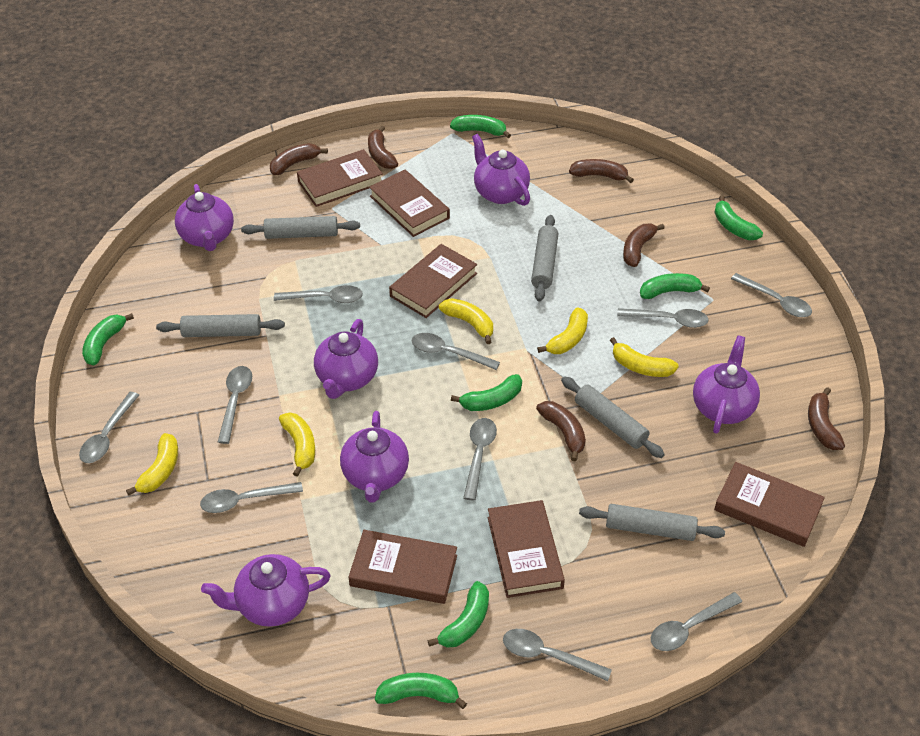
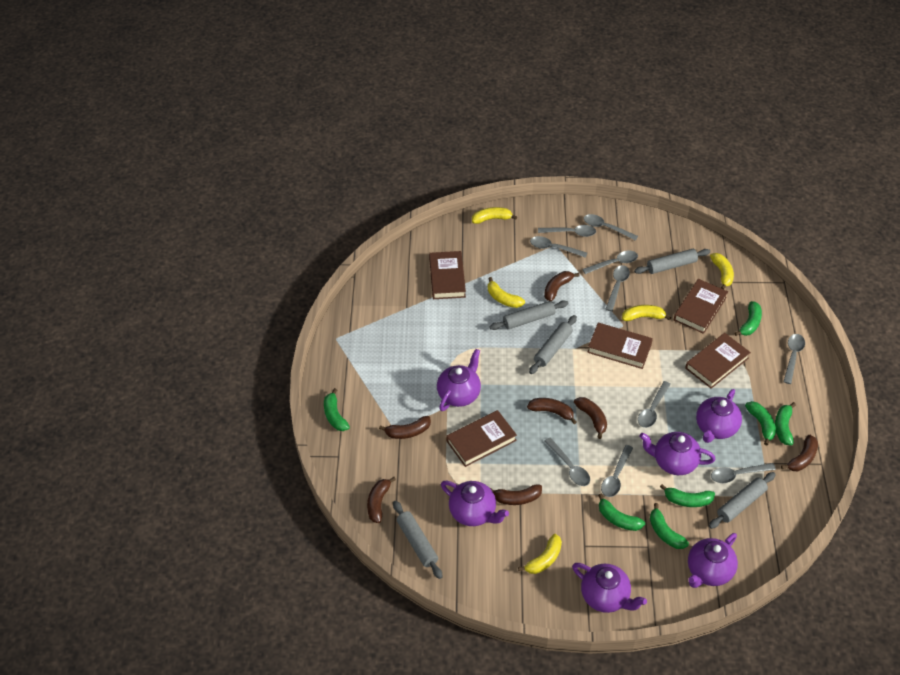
brown banana: [270,143,328,175] [368,126,398,169] [536,401,586,461] [569,159,634,183] [623,224,665,267] [808,387,845,450] = 6 -> [367,477,396,523] [379,416,431,439] [489,485,542,505] [527,398,577,424] [544,271,579,301] [574,397,607,439] [781,435,818,471] = 7
brown book: [297,149,383,207] [348,530,457,604] [369,170,450,237] [389,244,477,318] [488,500,565,598] [714,462,825,547] = 6 -> [429,251,466,299] [447,410,517,467] [587,323,653,369] [674,279,728,334] [685,333,751,389] = 5

